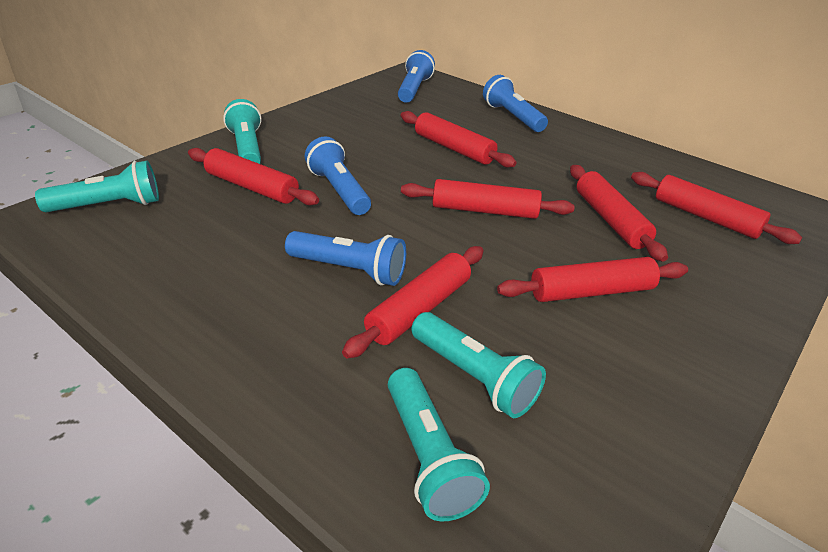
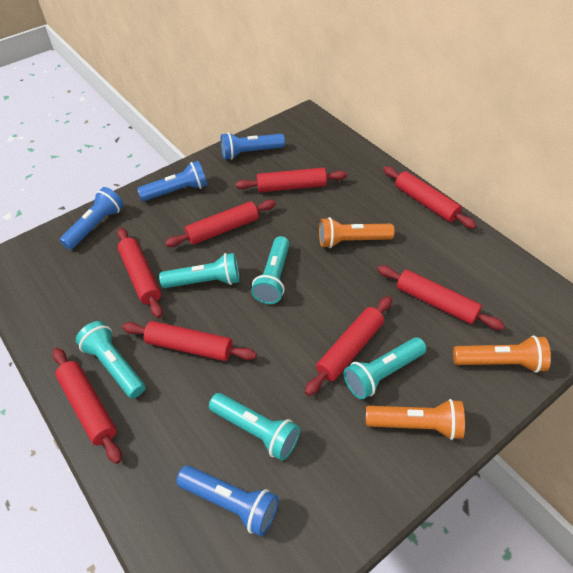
orange flashlight: none = 0 -> [319,217,395,248] [366,399,465,440] [453,336,551,373] = 3
red rolling pin: [188,148,319,206] [342,246,484,358] [401,111,517,168] [401,179,575,219] [497,257,688,302] [570,165,668,262] [631,172,802,244] = 7 -> [52,348,122,464] [117,228,163,318] [122,321,257,361] [165,200,276,247] [236,168,347,192] [305,296,392,396] [377,265,505,330] [383,166,477,229] = 8
turquoise flashlight: [35,161,159,212] [223,99,261,164] [388,368,490,522] [411,312,546,418] = 4 -> [76,321,145,398] [159,253,240,288] [209,393,300,461] [251,236,290,304] [344,337,427,399] = 5

